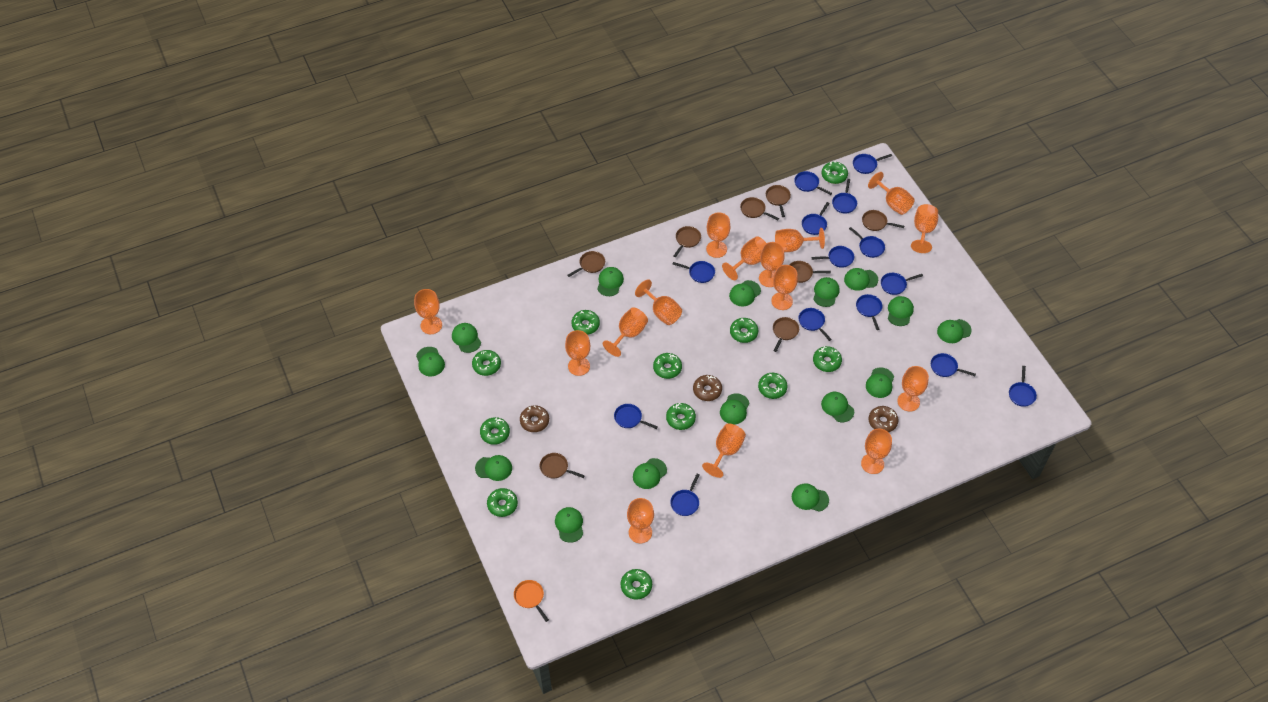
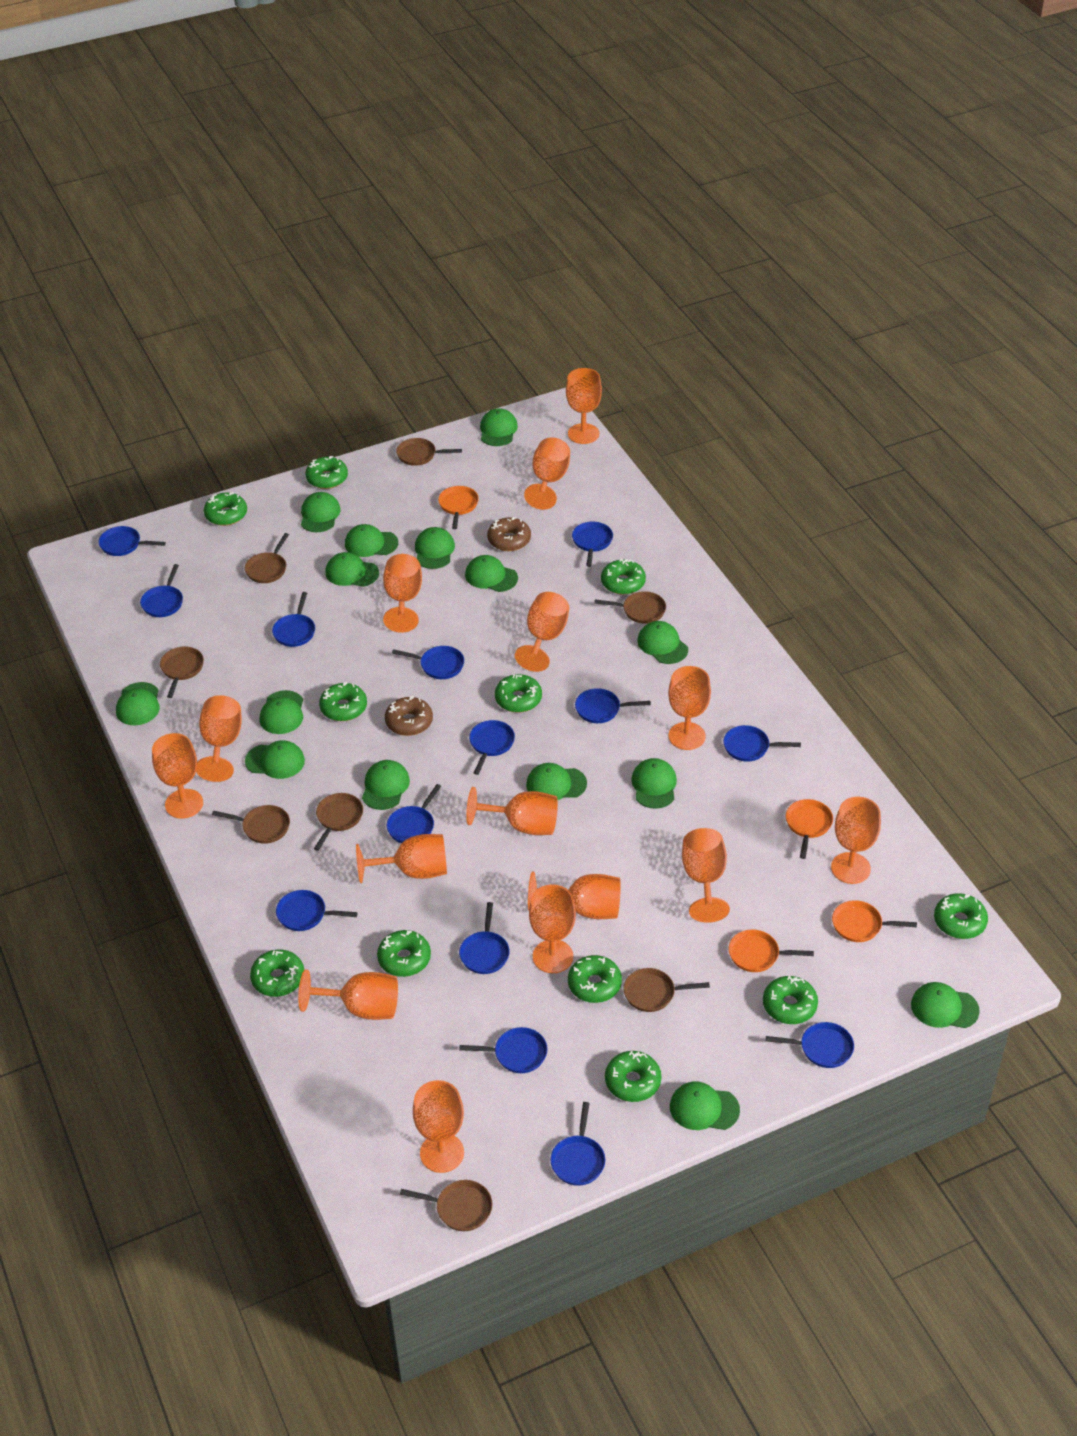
brown donut: [520,405,549,432] [693,375,722,401] [868,406,899,432] = 3 -> [385,696,433,736] [487,517,531,551] = 2
orange pan: [514,580,549,622] = 1 -> [438,486,479,529] [729,930,814,972] [786,799,833,859] [832,900,917,942] = 4

